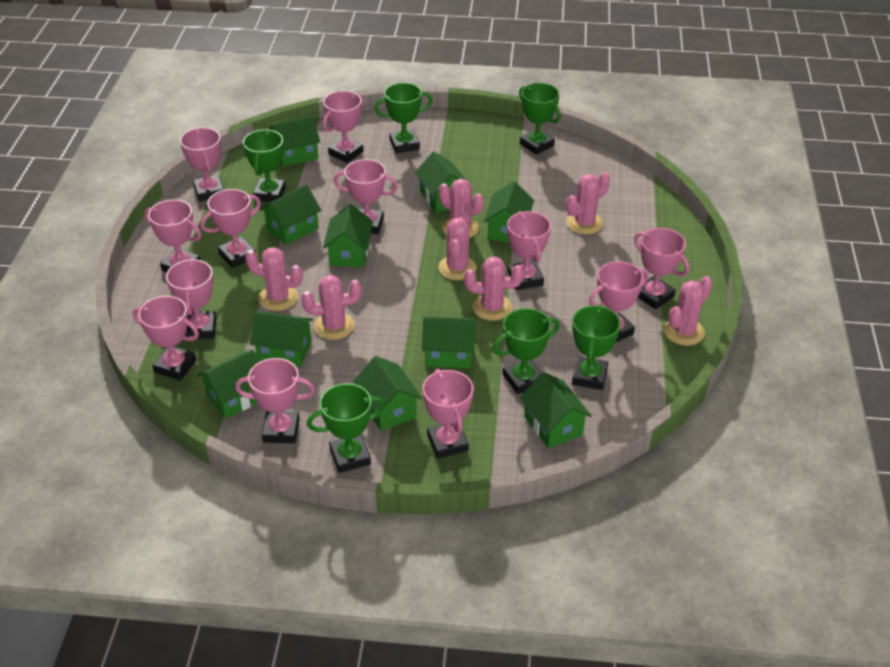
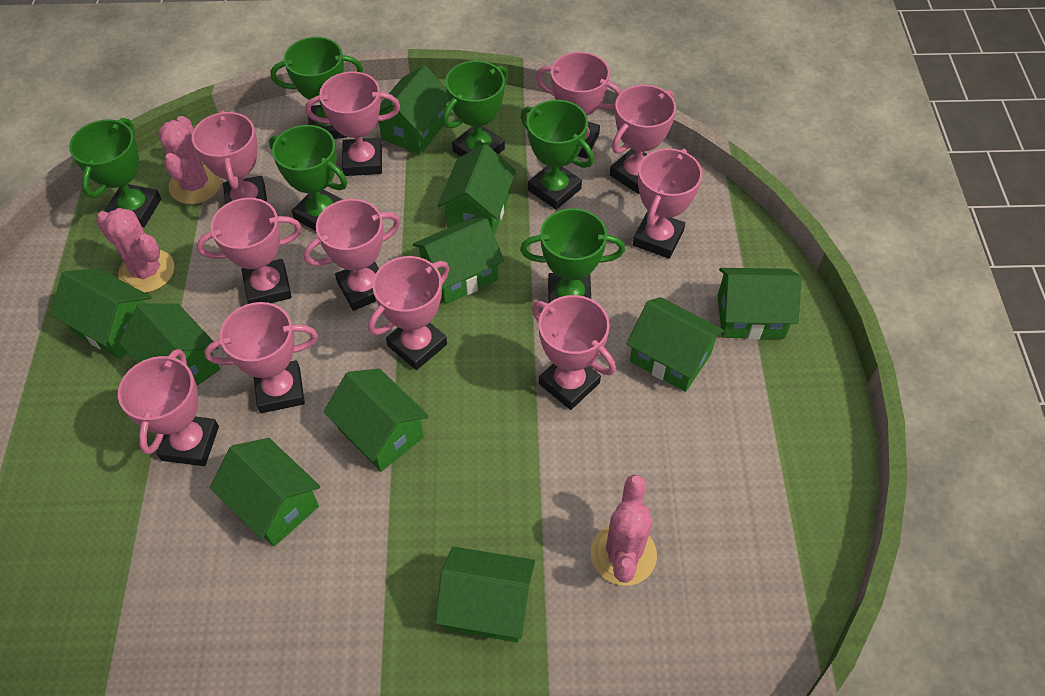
pink cactus: [245,247,303,311] [301,275,361,340] [438,217,477,280] [439,179,484,238] [464,256,523,321] [566,172,610,234] [664,276,712,346] = 7 -> [96,208,175,293] [158,116,221,204] [591,475,657,586] = 3
pink trophy: [133,296,199,381] [145,199,201,272] [166,258,216,339] [180,128,224,202] [201,189,261,268] [235,358,315,443] [322,91,364,163] [333,159,398,234] [423,369,473,459] [507,211,551,290] [589,261,648,343] [634,228,690,309] = 12 -> [118,349,219,466] [192,110,267,204] [197,198,302,304] [204,302,318,413] [303,199,401,311] [305,71,400,176] [368,256,449,370] [532,295,616,410] [536,52,622,159] [610,85,676,194] [633,148,702,259] = 11

